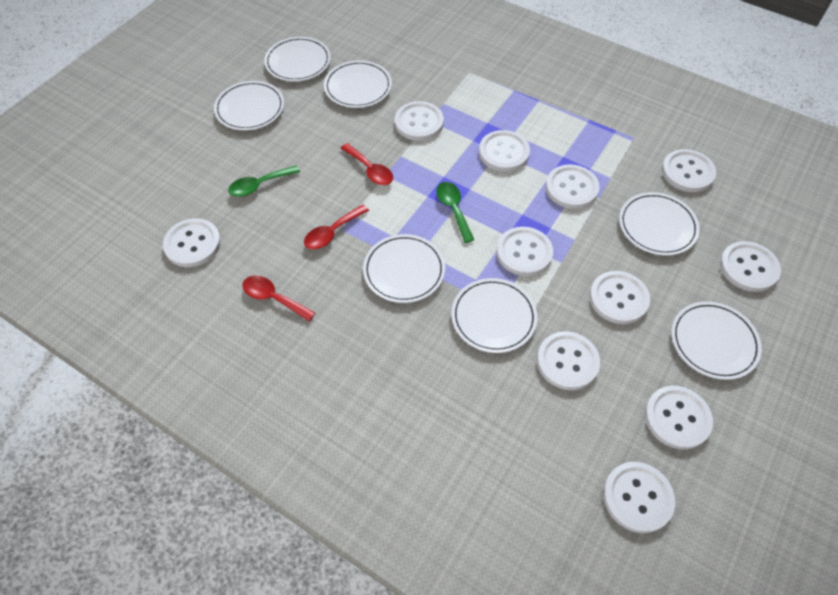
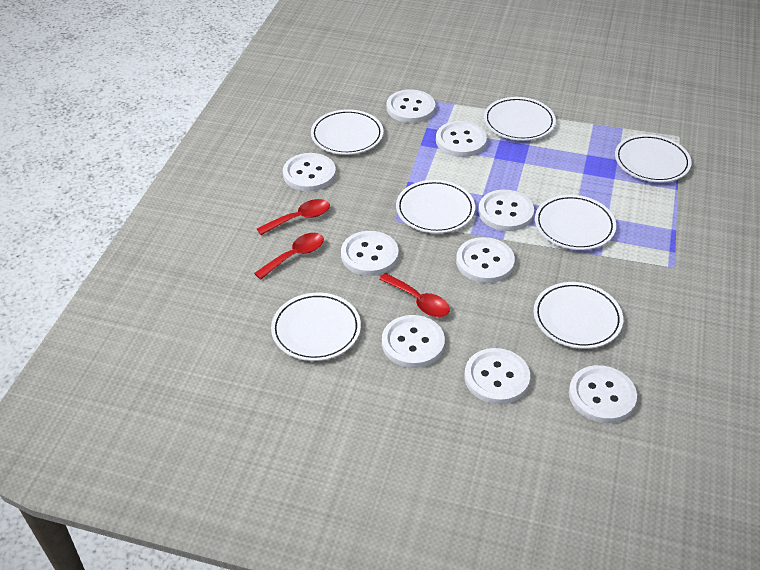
green spoon: [228,165,300,197] [436,182,474,243] = 2 -> none = 0
white button: [163,218,221,267] [395,101,444,141] [479,130,530,172] [497,227,553,276] [537,331,600,390] [546,165,600,209] [589,271,650,324] [603,462,675,533] [645,386,713,450] [662,149,716,192] [720,241,781,292] = 11 -> [283,153,336,191] [341,231,399,276] [382,315,445,368] [386,89,435,123] [436,121,487,157] [456,237,515,283] [464,348,530,404] [478,190,534,231] [569,365,637,423] = 9

